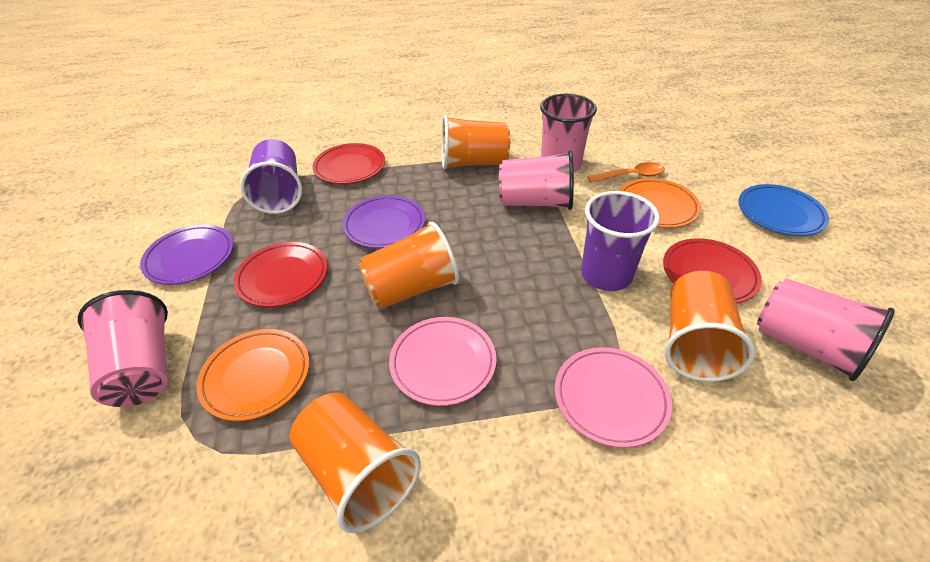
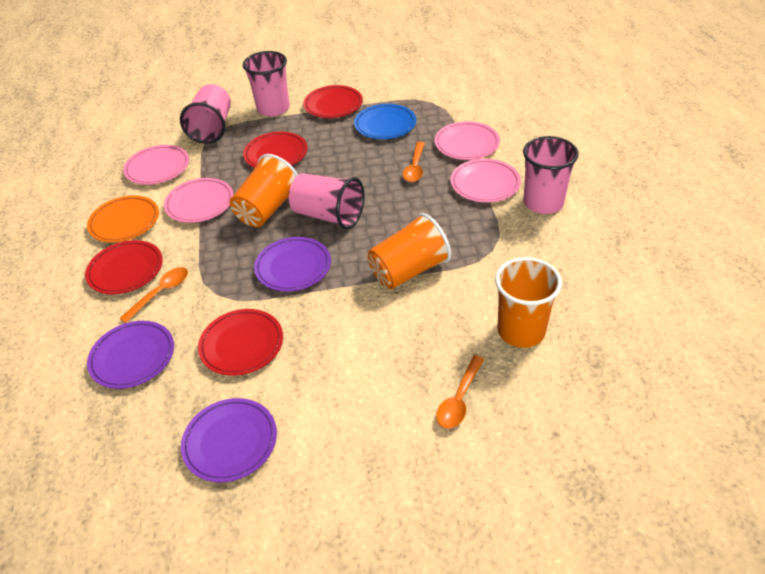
orange cup: [290,393,421,533] [358,222,459,309] [442,115,510,170] [665,271,755,382] = 4 -> [229,154,298,227] [368,213,451,289] [495,257,562,348] = 3
orange plate: [196,329,309,421] [619,178,701,228] = 2 -> [87,195,159,243] = 1
orange spoon: [587,162,665,183] = 1 -> [119,267,188,323] [403,142,425,182] [436,355,484,429] = 3
pink plate: [389,317,496,406] [555,347,672,448] = 2 -> [123,145,189,185] [164,178,233,223] [435,121,500,160] [451,159,521,203] = 4
purple cup: [240,139,302,214] [581,191,660,291] = 2 -> none = 0
purple plate: [140,225,233,285] [342,195,425,248] = 2 -> [87,321,174,389] [181,398,277,482] [254,237,331,292] = 3
red plate: [233,242,327,307] [312,143,385,184] [663,238,762,303] = 3 -> [85,240,163,294] [198,309,283,376] [243,132,307,168] [303,85,363,118] = 4

